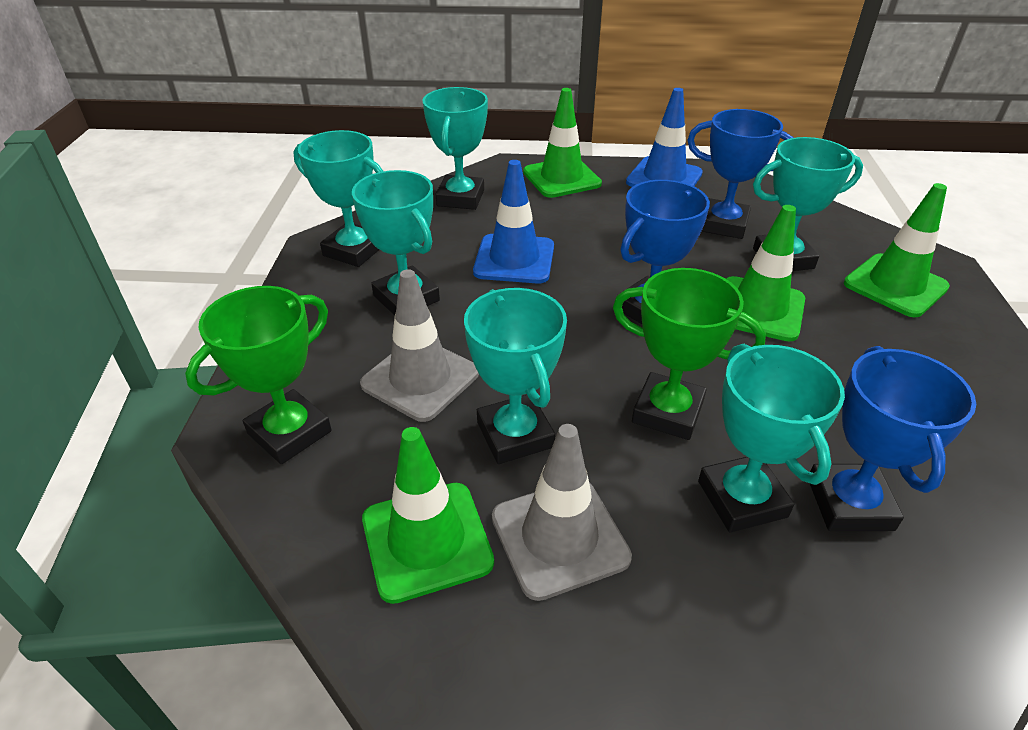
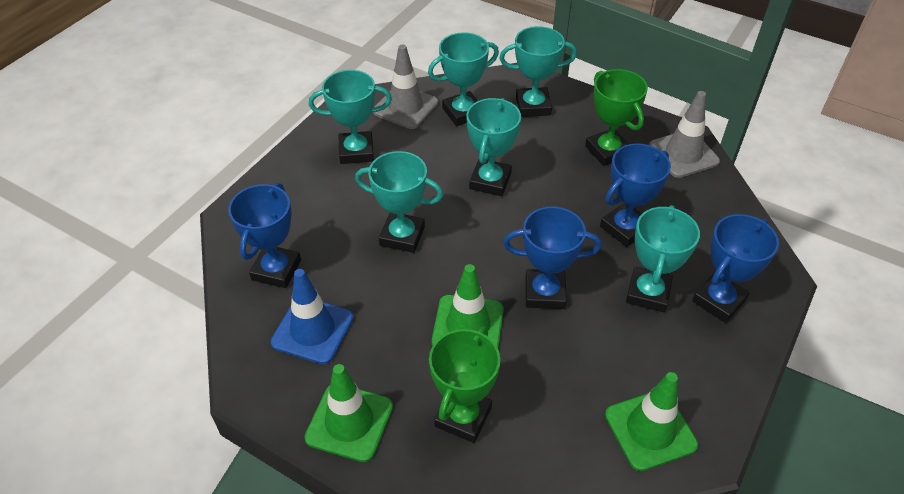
blue traffic cone: [473,160,554,284] [626,88,703,187] = 2 -> [271,269,354,364] = 1
blue trophy: [619,180,710,324] [687,109,794,239] [810,346,976,531] = 3 -> [228,183,301,288] [503,206,602,309] [600,143,671,247] [692,214,779,323] = 4
green traffic cone: [362,427,494,604] [523,88,602,198] [726,205,805,342] [844,183,950,317] = 4 -> [305,364,393,462] [432,264,504,348] [605,372,698,471] = 3

